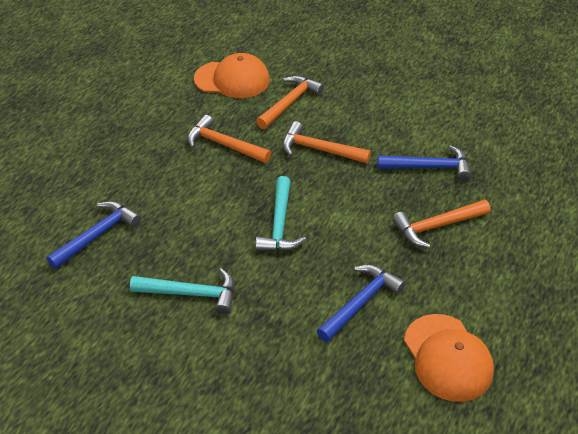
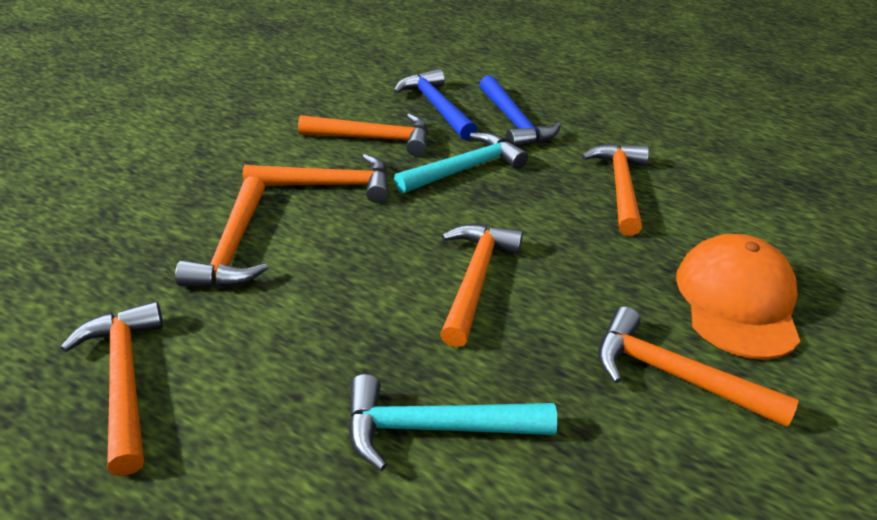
blue hammer: [46,201,141,269] [317,264,405,342] [378,145,472,181] = 3 -> [394,69,477,140] [479,75,561,147] = 2
orange cap: [194,53,270,98] [404,314,494,402] = 2 -> [676,234,800,360] = 1
orange hammer: [187,115,271,163] [256,75,324,129] [282,121,371,163] [392,200,490,248] = 4 -> [60,301,163,476] [175,177,268,287] [243,154,389,203] [298,114,428,156] [440,224,523,347] [581,143,649,236] [598,307,799,427] = 7

